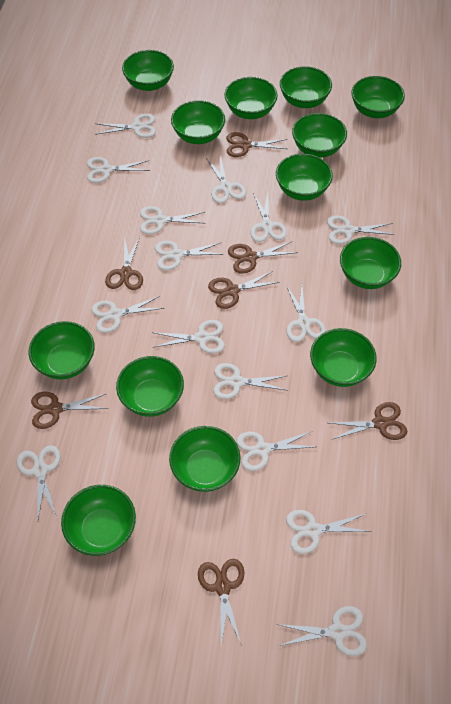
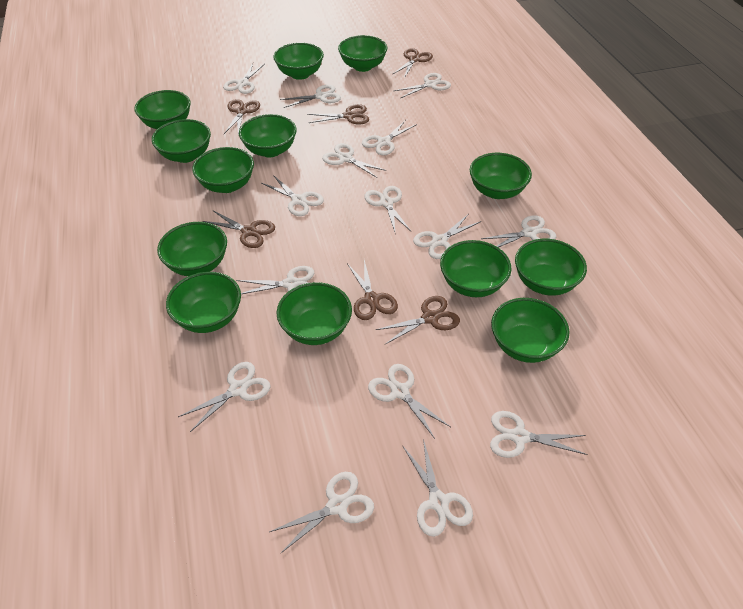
brown scissors: [31,392,108,429] [105,237,143,290] [198,559,245,646] [208,271,280,309] [226,132,287,157] [228,241,298,274] [330,402,407,440] = 7 -> [203,210,275,248] [224,99,260,135] [307,104,369,125] [347,260,398,320] [376,296,460,345] [392,48,433,78] = 6

